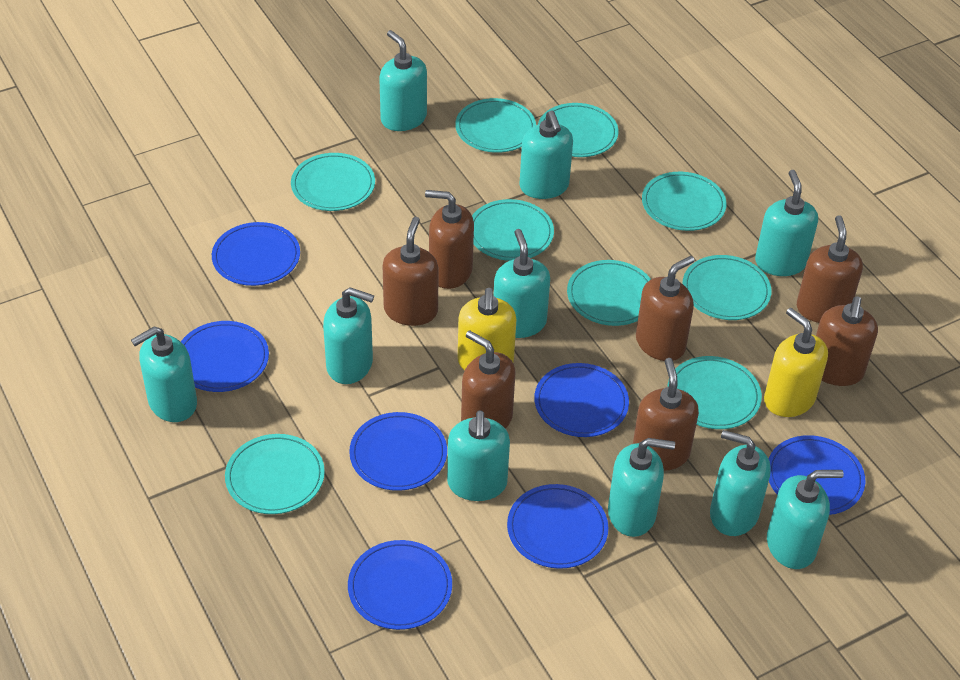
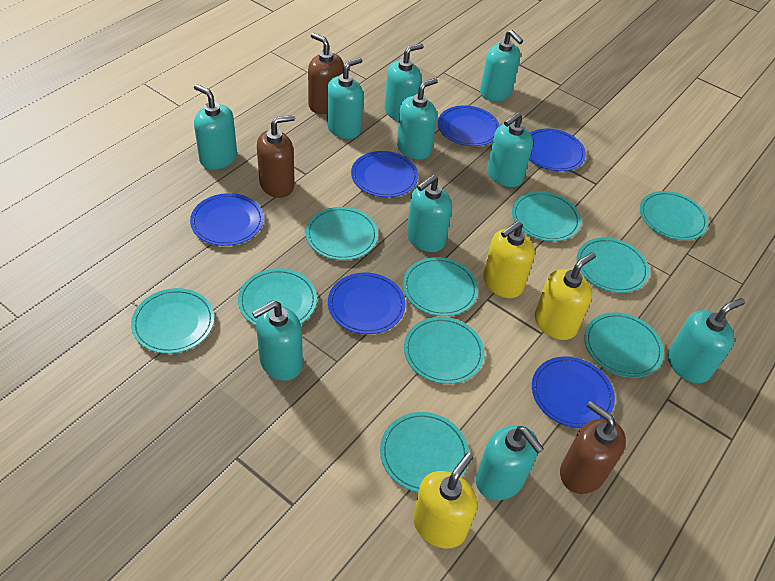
blue plate: [181,321,269,392] [212,222,300,286] [348,540,452,630] [349,412,447,491] [507,484,608,569] [534,363,629,437] [769,435,865,515] = 7 -> [190,193,264,246] [328,272,406,334] [351,151,418,197] [438,105,500,146] [529,128,586,171] [532,356,615,428] = 6
brown soap dispenser: [383,217,439,326] [425,190,474,289] [461,330,516,429] [633,358,699,471] [636,256,695,361] [797,215,863,323] [816,296,878,386] = 7 -> [257,115,295,198] [308,33,344,114] [560,401,626,494] = 3
turquoise plate: [225,434,325,514] [291,153,375,211] [455,98,536,153] [472,199,554,261] [538,103,619,157] [567,260,651,326] [642,172,726,231] [667,356,762,429] [682,255,771,320] = 9 -> [131,288,214,354] [238,268,317,326] [306,207,378,260] [380,412,469,492] [403,257,478,316] [404,317,485,384] [512,191,581,242] [577,238,649,293] [585,312,664,378] [640,191,708,240] = 10
yellow soap dispenser: [458,288,517,371] [764,308,828,417] = 2 -> [413,452,477,548] [483,221,535,298] [535,252,596,340] = 3

